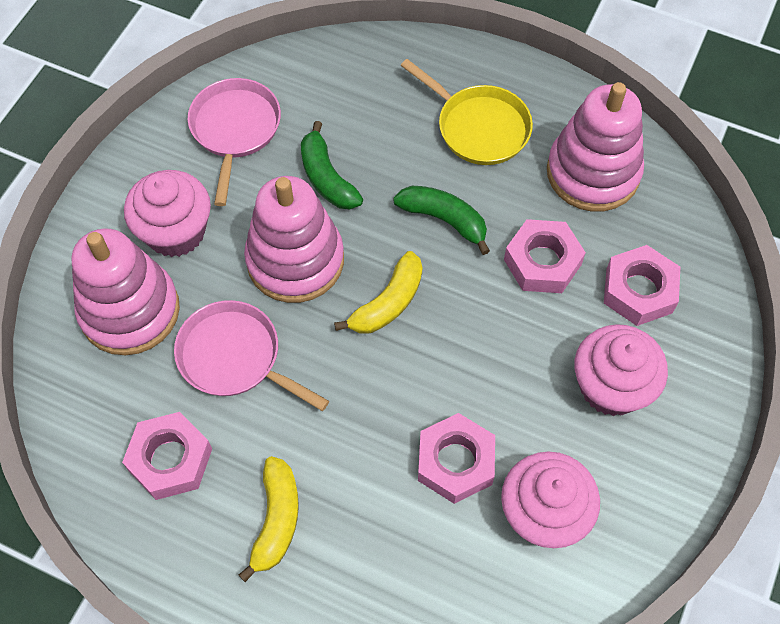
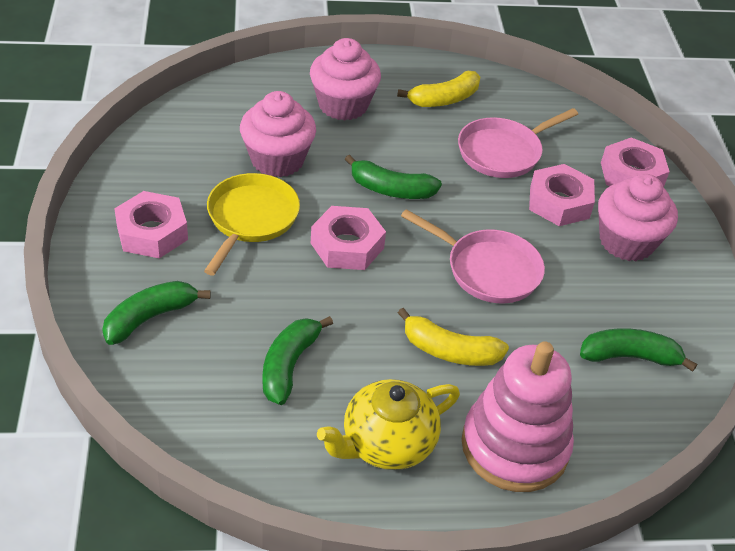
green banana: [301,121,363,209] [393,186,490,255] = 2 -> [102,281,211,345] [263,316,333,405] [345,155,442,199] [580,328,697,372] = 4
pink stacking toy: [72,228,180,355] [244,176,344,303] [547,82,644,212] = 3 -> [462,341,574,492] = 1
yellow teapot: none = 0 -> [317,379,460,470] = 1

